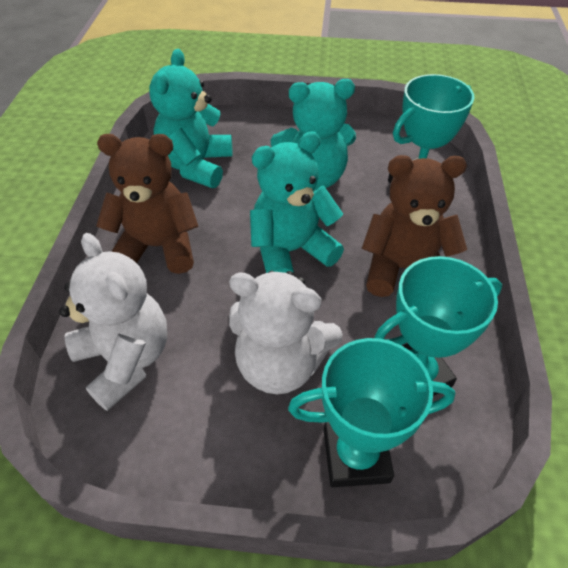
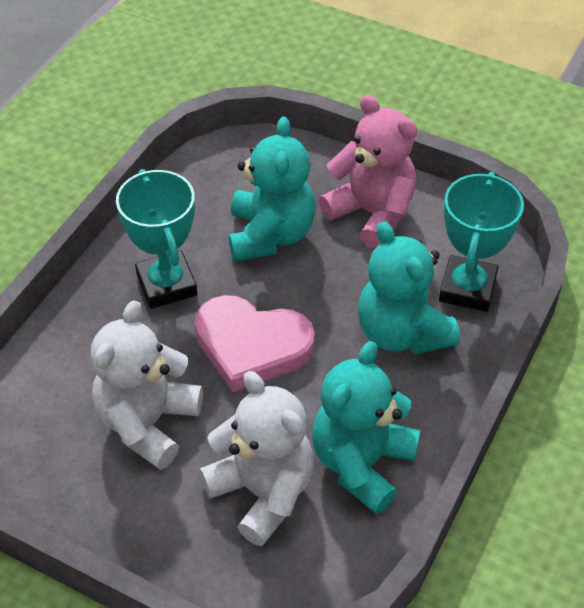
brown teddy bear: [96,134,199,274] [361,155,467,297] = 2 -> none = 0
pink heart: none = 0 -> [194,295,315,392] = 1
pink teddy bear: none = 0 -> [319,94,417,249] = 1
turquoise trophy: [288,338,455,487] [374,256,502,396] [388,74,474,183] = 3 -> [116,169,198,309] [439,172,524,312] = 2

